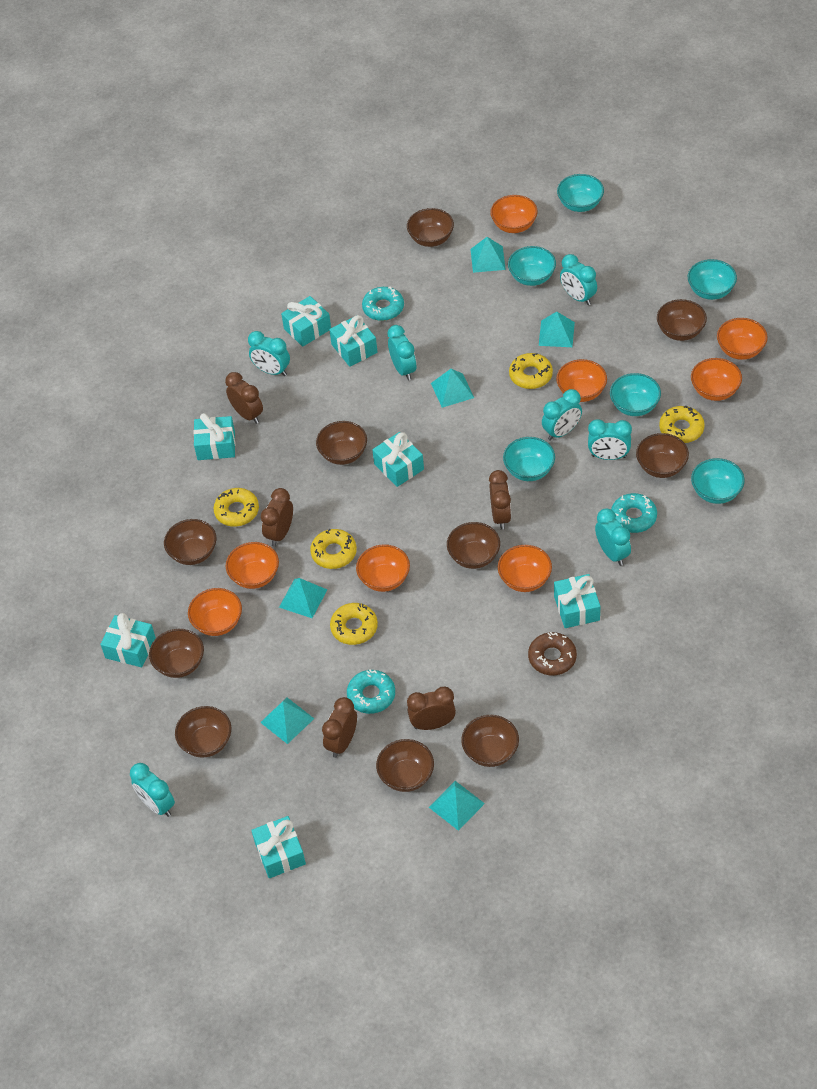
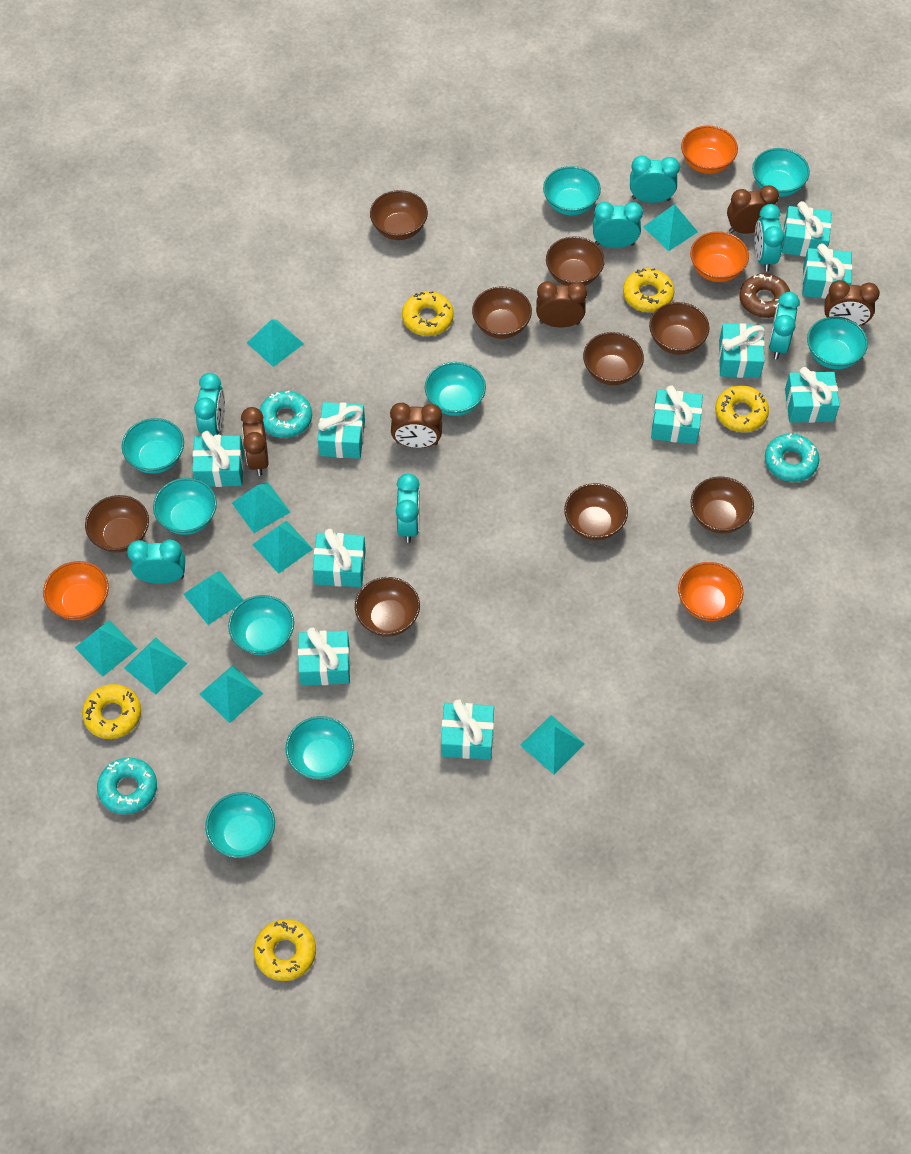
brown bowl: [149,629,204,678] [164,519,217,565] [175,706,231,757] [316,421,367,465] [376,739,434,792] [407,208,454,247] [447,522,500,569] [461,715,519,767] [636,433,689,478] [657,299,707,341] = 10 -> [85,495,149,553] [355,577,420,637] [370,190,428,240] [472,286,532,339] [546,236,605,286] [564,483,628,540] [583,332,644,385] [649,302,710,355] [690,477,754,533] = 9
orange bowl: [188,588,242,636] [226,542,279,589] [356,544,410,592] [490,195,538,233] [498,545,552,592] [556,359,607,402] [691,358,742,401] [717,318,768,360] = 8 -> [43,561,109,620] [678,562,743,621] [681,125,738,174] [690,231,749,282] = 4
turquoise bowl: [503,437,555,481] [508,246,556,286] [557,174,604,212] [610,373,661,416] [688,259,737,300] [691,458,745,504] = 6 -> [122,418,184,474] [153,478,217,535] [205,792,275,858] [228,595,294,655] [285,716,354,780] [425,362,486,416] [543,166,601,215] [752,148,810,197] [807,316,868,369] = 9
turquoise gift: [100,613,156,667] [193,413,235,460] [251,816,306,878] [281,296,331,347] [329,315,378,367] [372,432,424,487] [554,574,600,628] = 7 -> [192,431,244,487] [298,628,350,686] [313,529,366,587] [318,402,365,459] [441,699,494,759] [651,385,703,444] [719,323,765,378] [782,201,832,257] [785,367,840,423] [802,243,852,299] = 10
turquoise pyramid: [260,698,314,744] [279,578,327,618] [429,781,485,831] [431,369,474,408] [470,237,506,273] [539,312,575,347] = 6 -> [75,620,138,677] [124,637,188,695] [183,570,243,625] [200,665,263,723] [232,482,290,533] [247,319,304,367] [252,520,313,574] [520,715,585,775] [643,204,698,251] = 9

